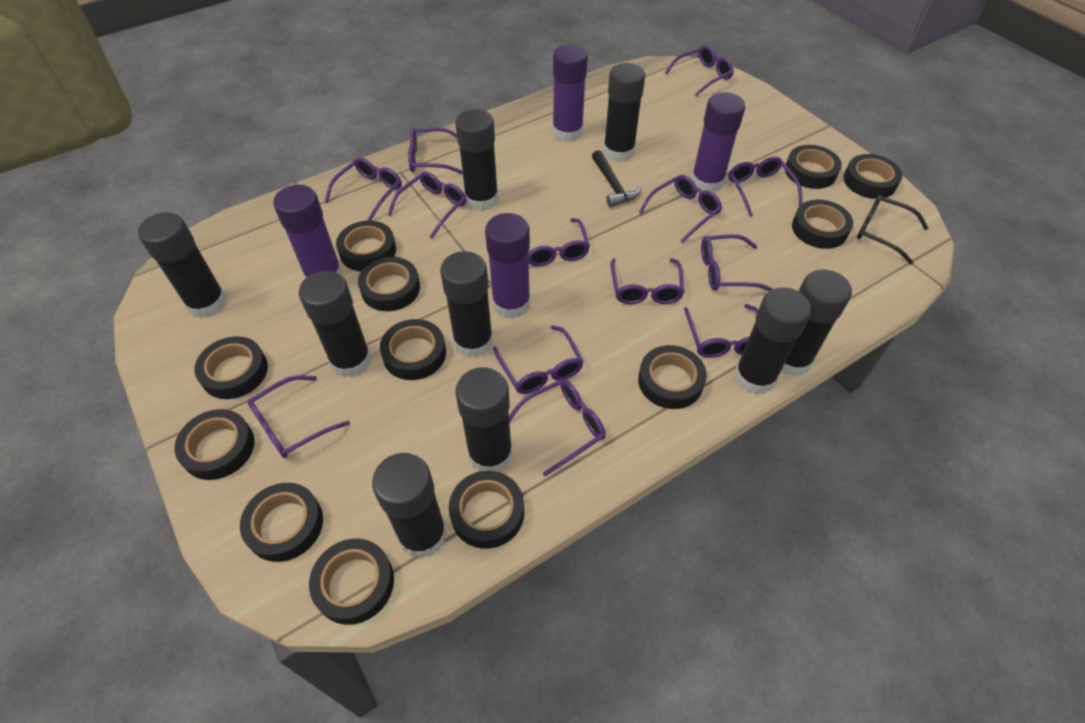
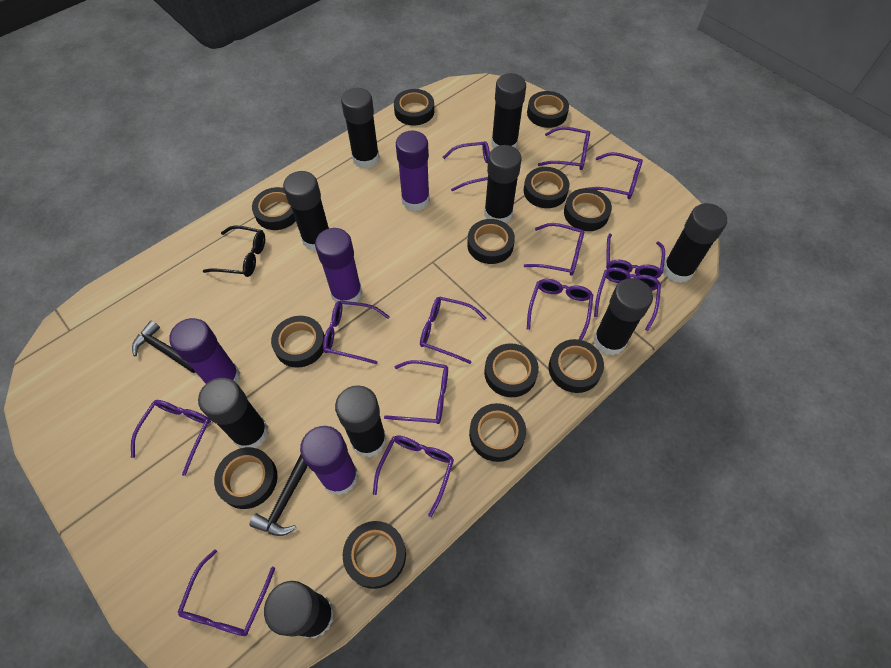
black hammer: [592,150,641,207] = 1 -> [132,321,195,373] [249,454,308,536] = 2

